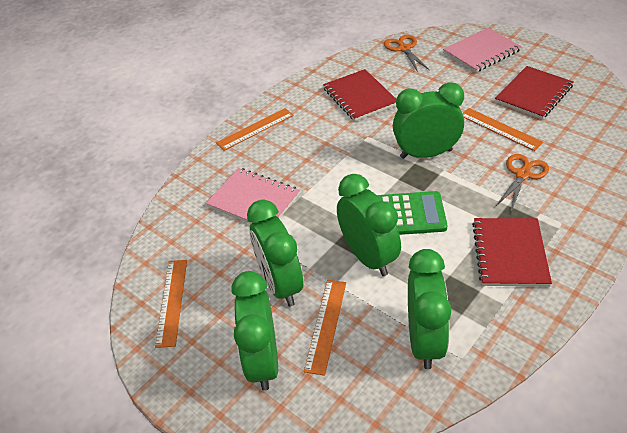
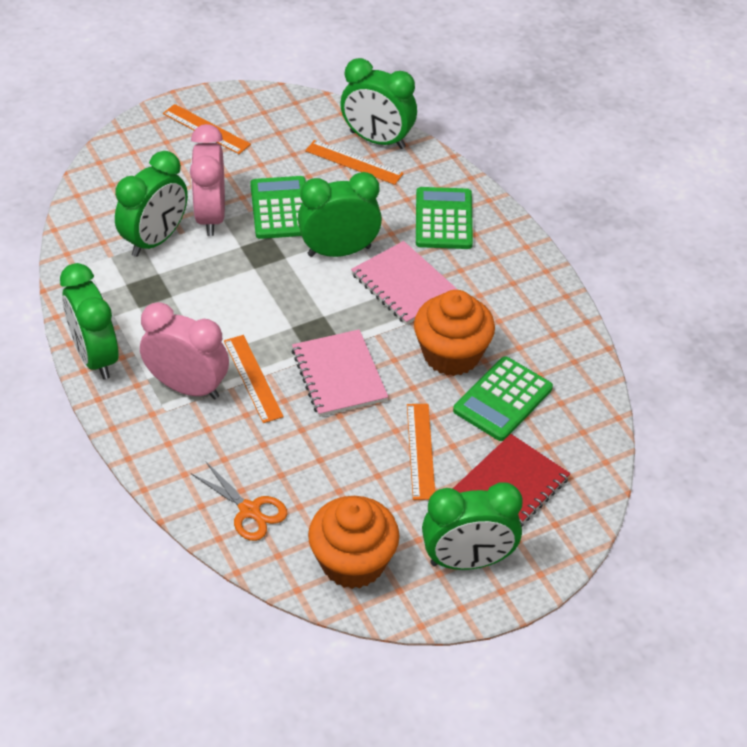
green calculator: [377,191,447,235] = 1 -> [250,176,306,239] [416,187,473,249] [453,356,553,441] = 3
orange cupcake: none = 0 -> [308,496,400,589] [414,290,495,376] = 2
orange scissors: [384,35,429,72] [495,154,549,211] = 2 -> [191,462,287,541] = 1
pink clock: none = 0 -> [140,302,229,399] [190,124,225,236] = 2
red notebook: [323,69,396,121] [472,218,552,287] [495,66,573,119] = 3 -> [453,434,570,527] = 1

